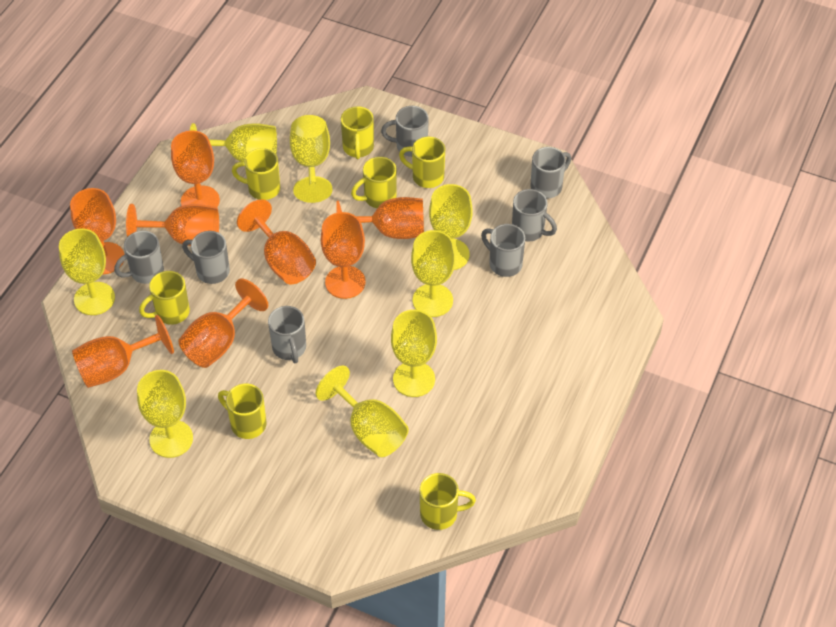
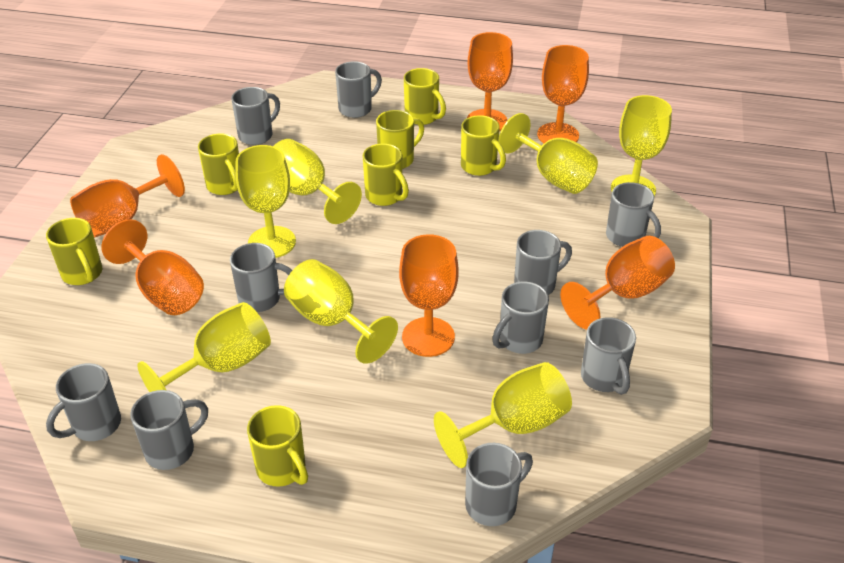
grey mug: [114,231,164,284] [182,231,230,284] [268,306,306,363] [381,106,429,157] [481,224,525,277] [512,189,557,242] [530,147,571,199] = 7 -> [46,363,121,441] [130,390,208,470] [230,243,292,312] [231,87,280,145] [335,61,382,118] [465,443,533,526] [492,282,549,354] [514,230,572,295] [581,317,636,395] [606,182,661,247] = 10
orange goblet: [70,188,125,274] [72,315,174,388] [126,204,219,246] [171,130,220,207] [178,278,268,368] [237,199,316,284] [321,212,366,299] [336,197,424,239] = 8 -> [70,154,185,238] [101,219,204,315] [399,234,459,357] [467,32,513,131] [537,45,589,143] [560,236,675,330] = 6
yellow goblet: [59,228,115,315] [137,370,193,458] [190,123,277,162] [290,115,333,203] [315,366,409,457] [391,310,437,397] [411,230,456,317] [429,184,473,270] = 8 -> [137,302,271,392] [236,145,296,258] [274,139,362,224] [284,259,398,364] [434,362,572,468] [498,113,598,194] [611,95,672,196] = 7

